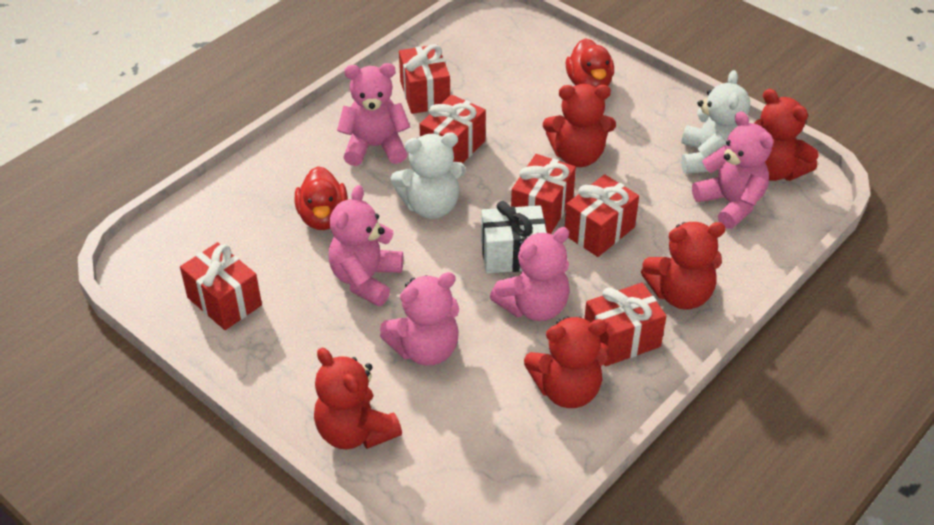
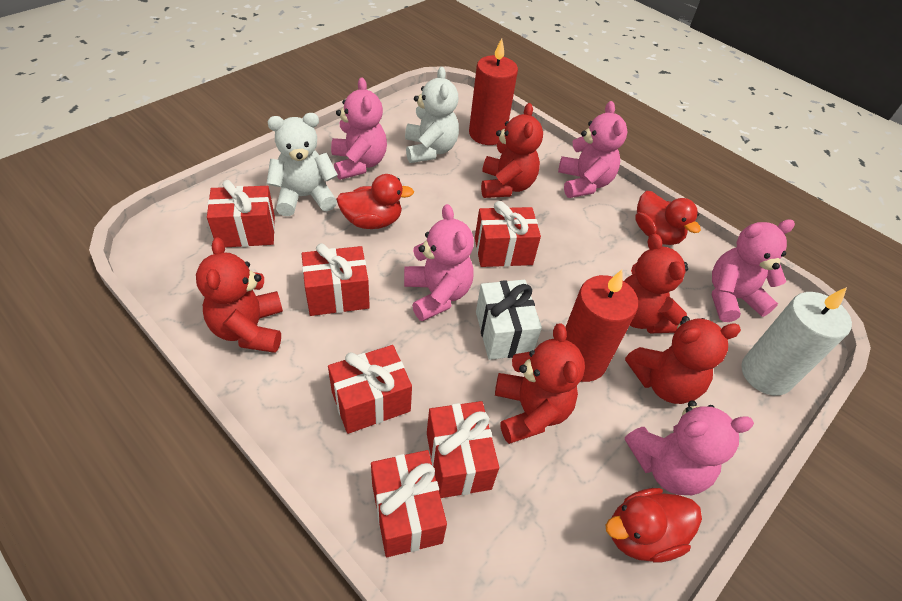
red candle: none = 0 -> [469,38,518,145] [565,270,638,382] = 2
red duck: [295,166,348,230] [566,38,614,88] = 2 -> [336,174,414,229] [606,488,702,563] [635,191,701,245] = 3
white candle: none = 0 -> [741,287,852,396] = 1

